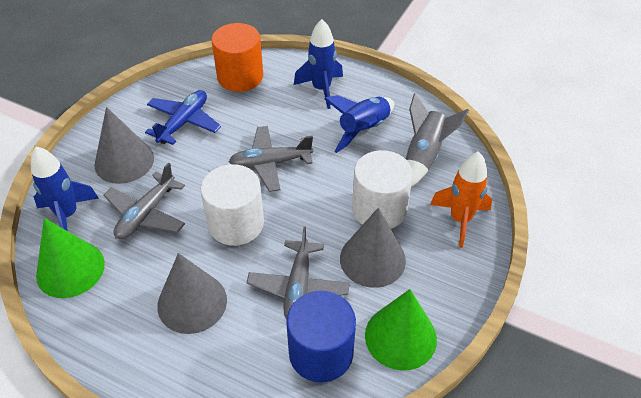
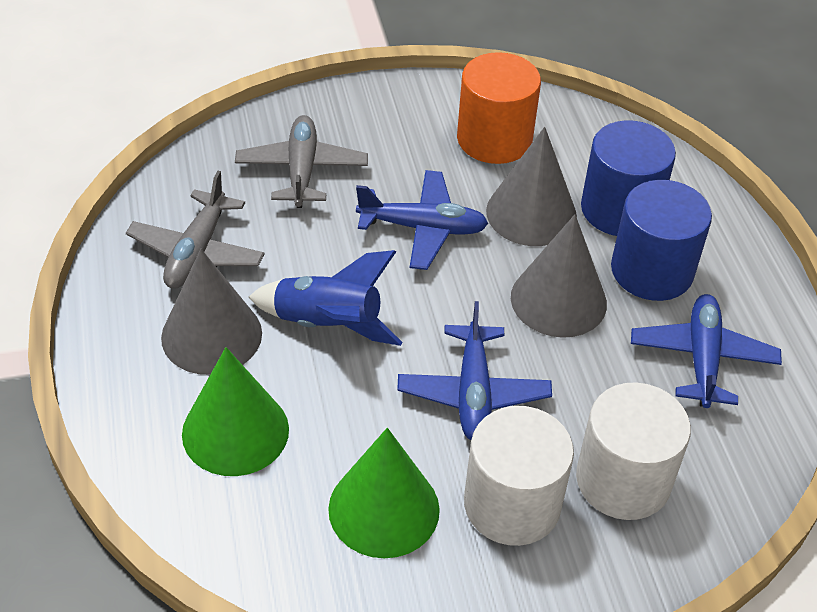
blue cylinder: [286,291,356,382] = 1 -> [581,120,676,236] [611,180,712,301] = 2
blue plane: [145,90,221,145] = 1 -> [356,170,488,270] [397,301,552,440] [631,294,782,408] = 3
blue rocket: [31,147,98,231] [294,19,343,109] [324,95,394,153] = 3 -> [249,250,402,346] = 1
grey plane: [103,162,185,239] [229,126,313,192] [247,226,350,320] = 3 -> [126,171,265,289] [235,115,368,208] = 2
grey rocket: [406,93,469,187] = 1 -> none = 0
orange rocket: [430,151,492,248] = 1 -> none = 0

